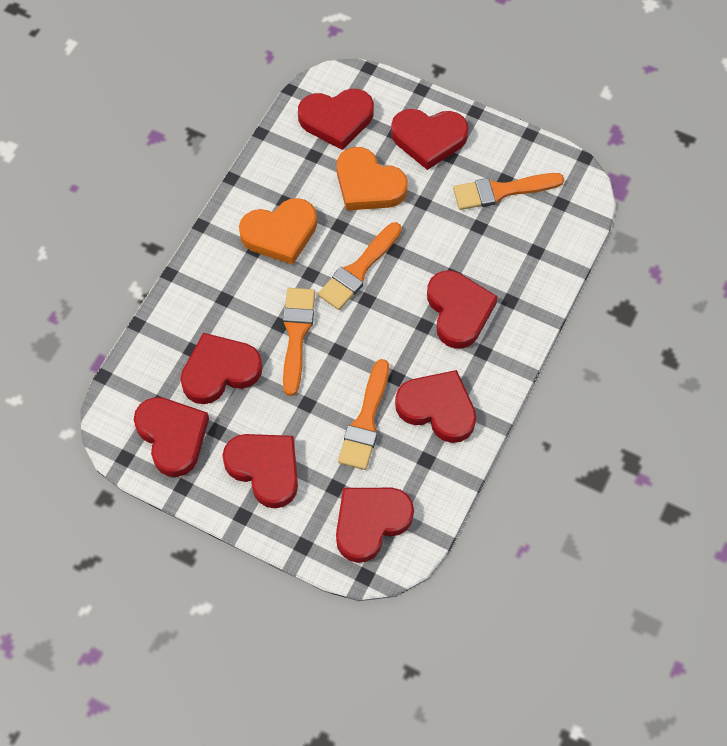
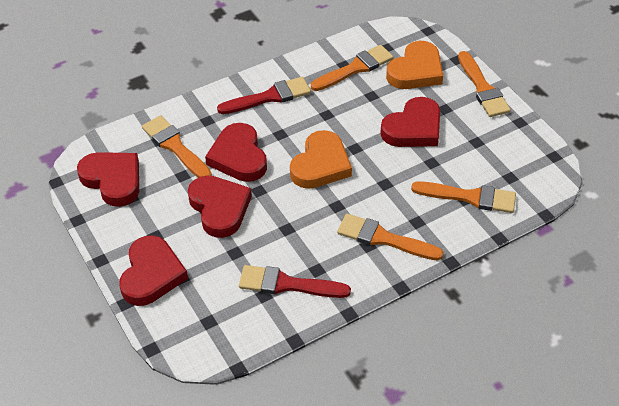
orange brush: [283,288,315,396] [318,222,402,310] [338,359,389,470] [453,173,564,210] = 4 -> [142,115,212,178] [311,45,394,91] [337,214,444,260] [411,181,516,213] [458,51,511,117] = 5
red brush: none = 0 -> [217,77,311,114] [239,265,351,298] = 2
red heart: [134,397,209,477] [180,333,263,404] [222,434,298,508] [298,89,374,150] [336,488,414,563] [391,109,469,170] [395,370,476,443] [427,270,498,349] = 8 -> [77,152,139,207] [119,235,188,306] [188,176,252,238] [205,123,267,182] [380,97,440,147] = 5

